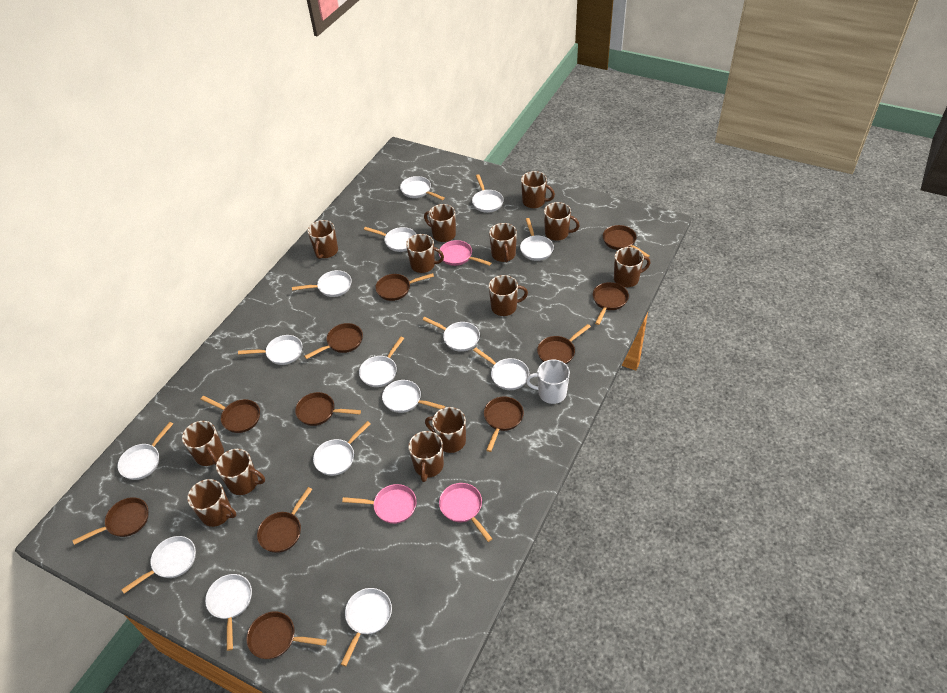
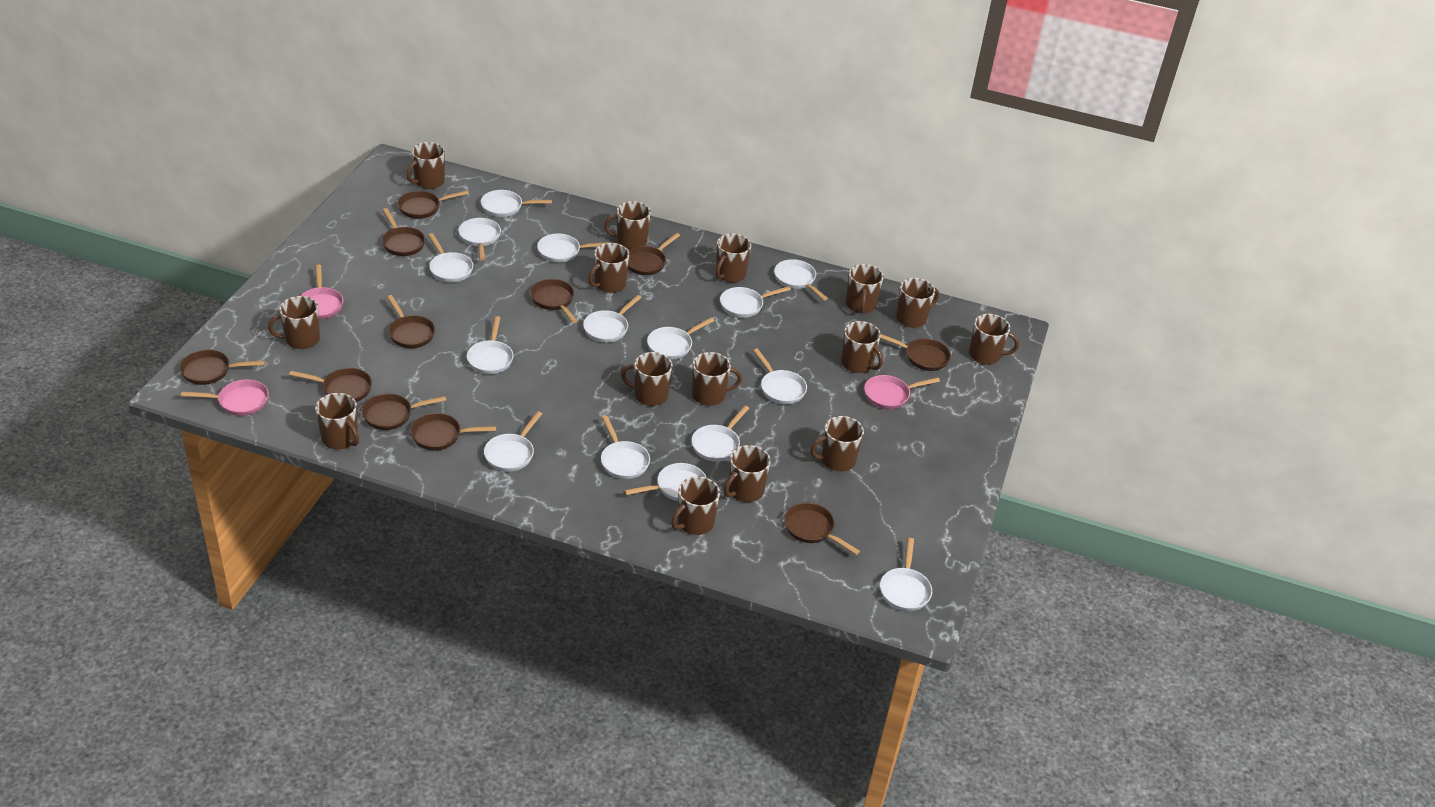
brown mug: [182,421,224,466] [187,479,237,527] [216,449,265,495] [308,220,338,259] [406,234,444,273] [408,431,444,482] [424,204,456,242] [425,407,466,453] [489,223,517,262] [489,275,528,316] [521,171,555,208] [544,202,580,241] [614,247,651,287] = 13 -> [268,296,320,349] [315,393,359,450] [406,142,445,189] [588,243,629,293] [604,201,651,249] [621,352,673,406] [671,476,720,535] [692,352,742,406] [716,233,751,283] [724,445,771,502] [810,416,864,471] [841,321,883,373] [846,264,884,314] [896,278,939,328] [969,314,1019,365] = 15
white mug: [526,359,570,404] = 1 -> none = 0

